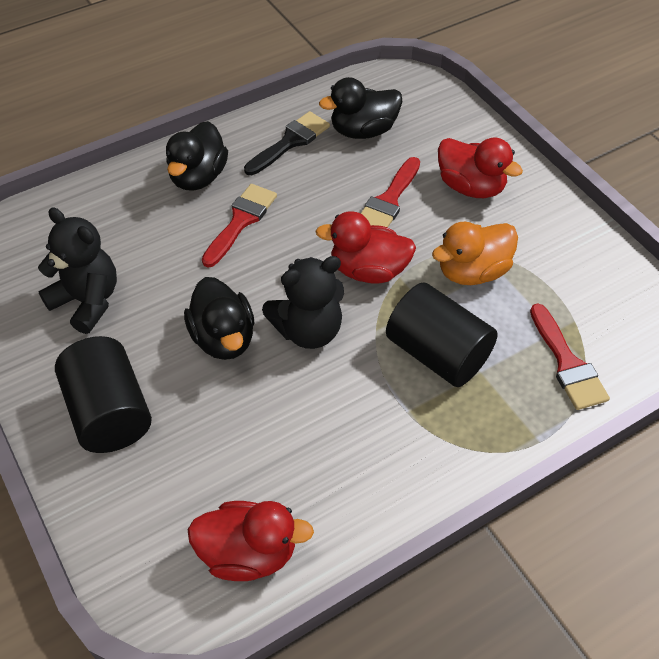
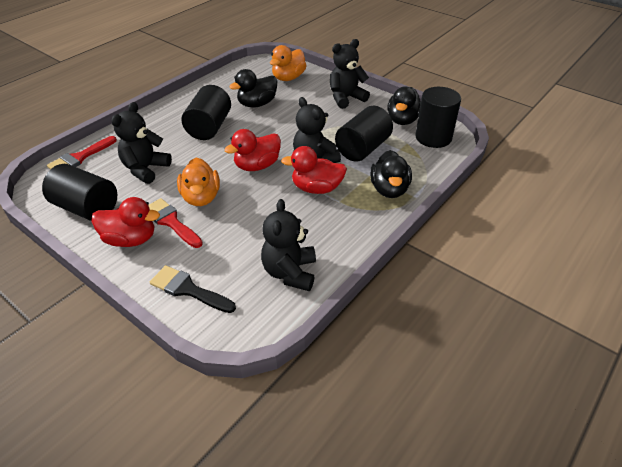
black cylinder: [55,336,152,453] [386,283,498,387] = 2 -> [42,164,117,221] [181,85,231,140] [335,106,393,162] [415,87,461,148] = 4
black teddy bear: [38,208,117,334] [262,256,344,349] = 2 -> [111,102,172,184] [261,199,316,291] [293,97,341,163] [330,39,370,109] = 4
orange duck: [432,222,518,285] = 1 -> [177,158,220,206] [270,45,307,81] = 2
red brush: [202,184,277,267] [360,157,420,228] [530,304,610,410] = 3 -> [47,136,117,169] [148,198,203,248] = 2

